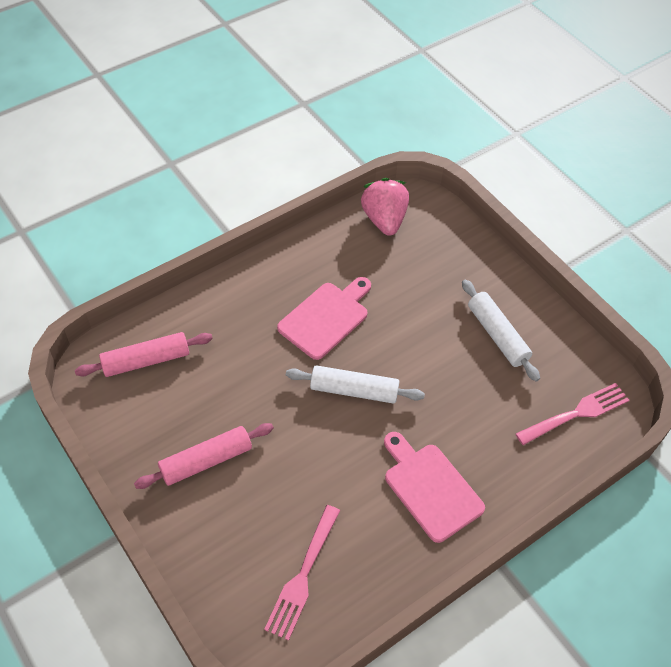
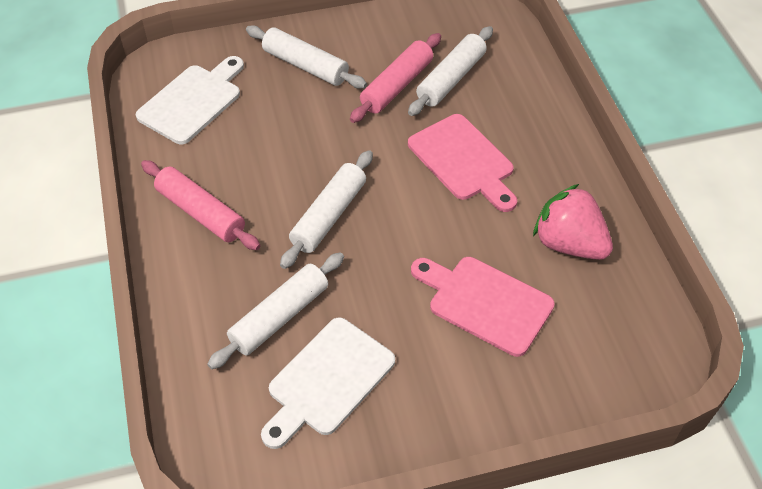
pink fork: [264,505,340,641] [516,383,629,445] = 2 -> none = 0
white cutting board: none = 0 -> [136,56,244,144] [261,317,395,449] = 2
white rolling pin: [286,365,425,404] [462,280,540,382] = 2 -> [207,252,344,369] [246,25,367,89] [280,150,373,269] [408,26,493,116] = 4

